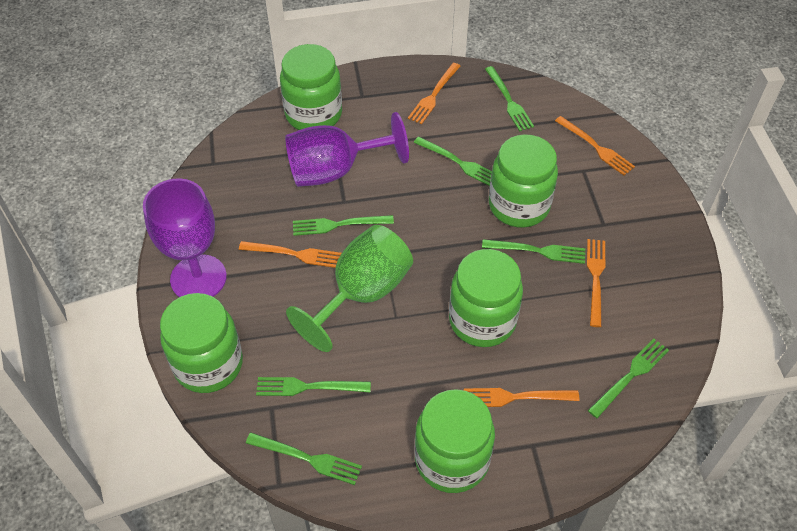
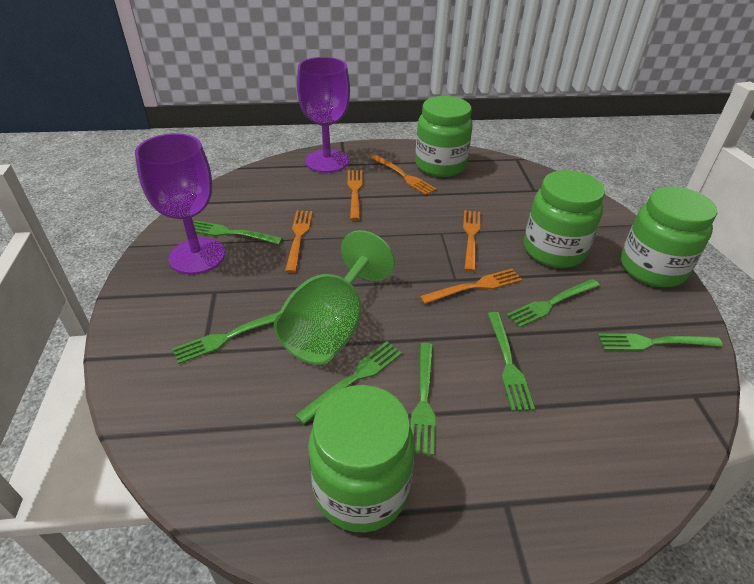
green jar: [160,293,243,393] [280,44,342,130] [414,389,495,493] [449,249,523,347] [489,134,558,228] = 5 -> [308,385,415,532] [415,96,473,177] [524,170,605,268] [621,186,717,287] = 4

